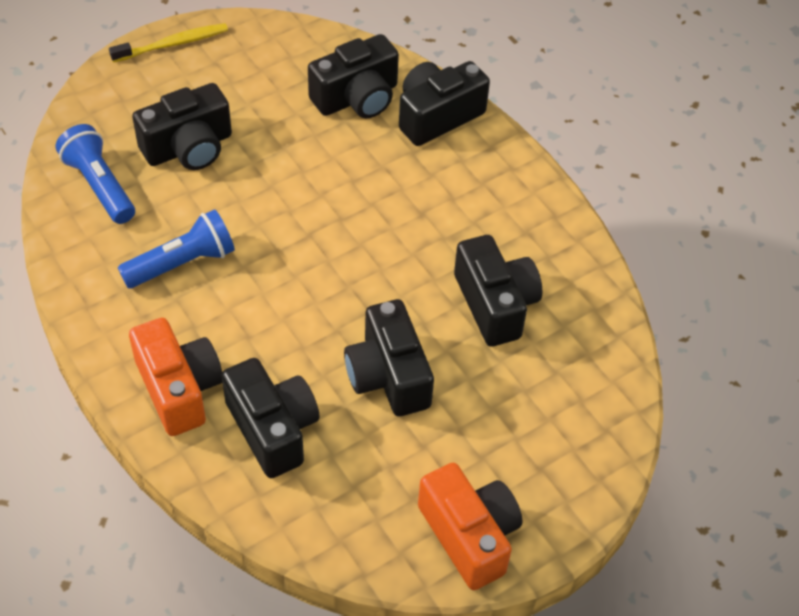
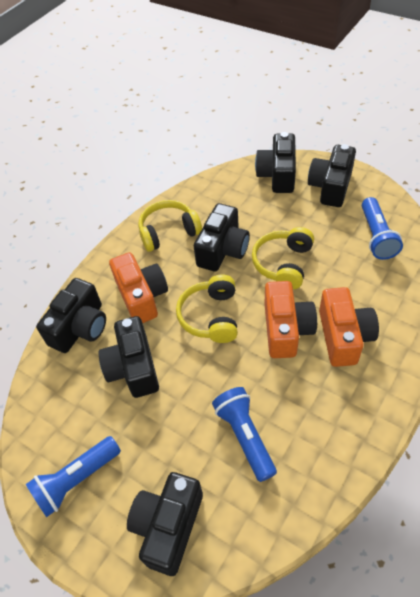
blue flashlight: [55,124,135,224] [118,209,235,289] = 2 -> [26,436,121,517] [212,387,277,482] [362,197,403,260] = 3
orange camera: [129,318,222,436] [418,463,522,590] = 2 -> [109,252,168,323] [265,281,317,358] [319,287,379,367] = 3
yellow headphones: none = 0 -> [138,200,202,252] [176,275,238,343] [252,227,314,290] = 3
yellow toothbrush: [109,23,228,63] = 1 -> none = 0

